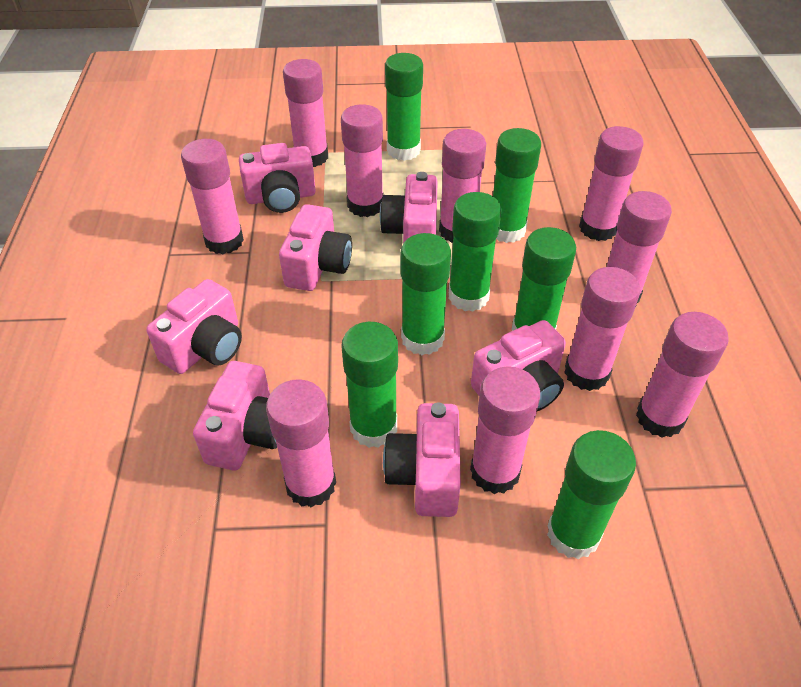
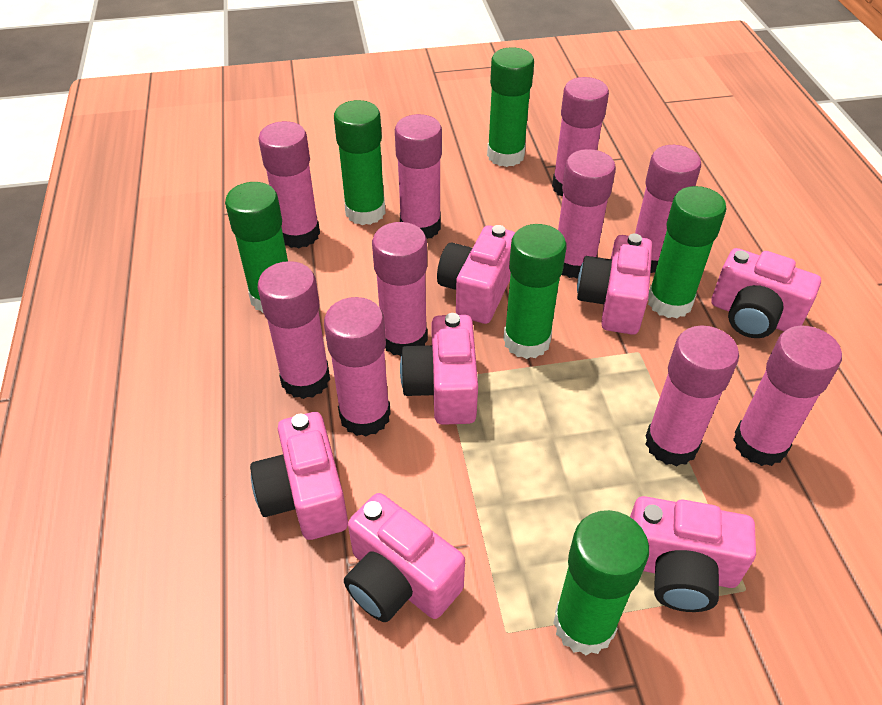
green glue stick: [341,322,398,448] [385,53,423,161] [401,233,451,355] [449,192,501,312] [493,128,541,243] [512,227,576,331] [547,430,636,559] = 7 -> [225,182,288,313] [334,100,386,225] [487,47,534,167] [503,224,566,359] [553,510,649,655] [648,186,727,318] = 6

